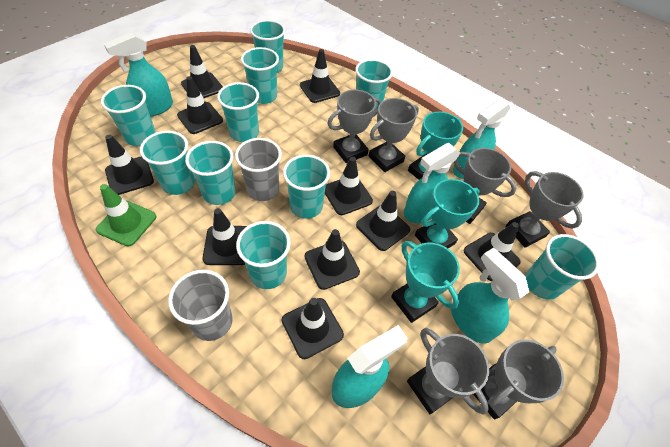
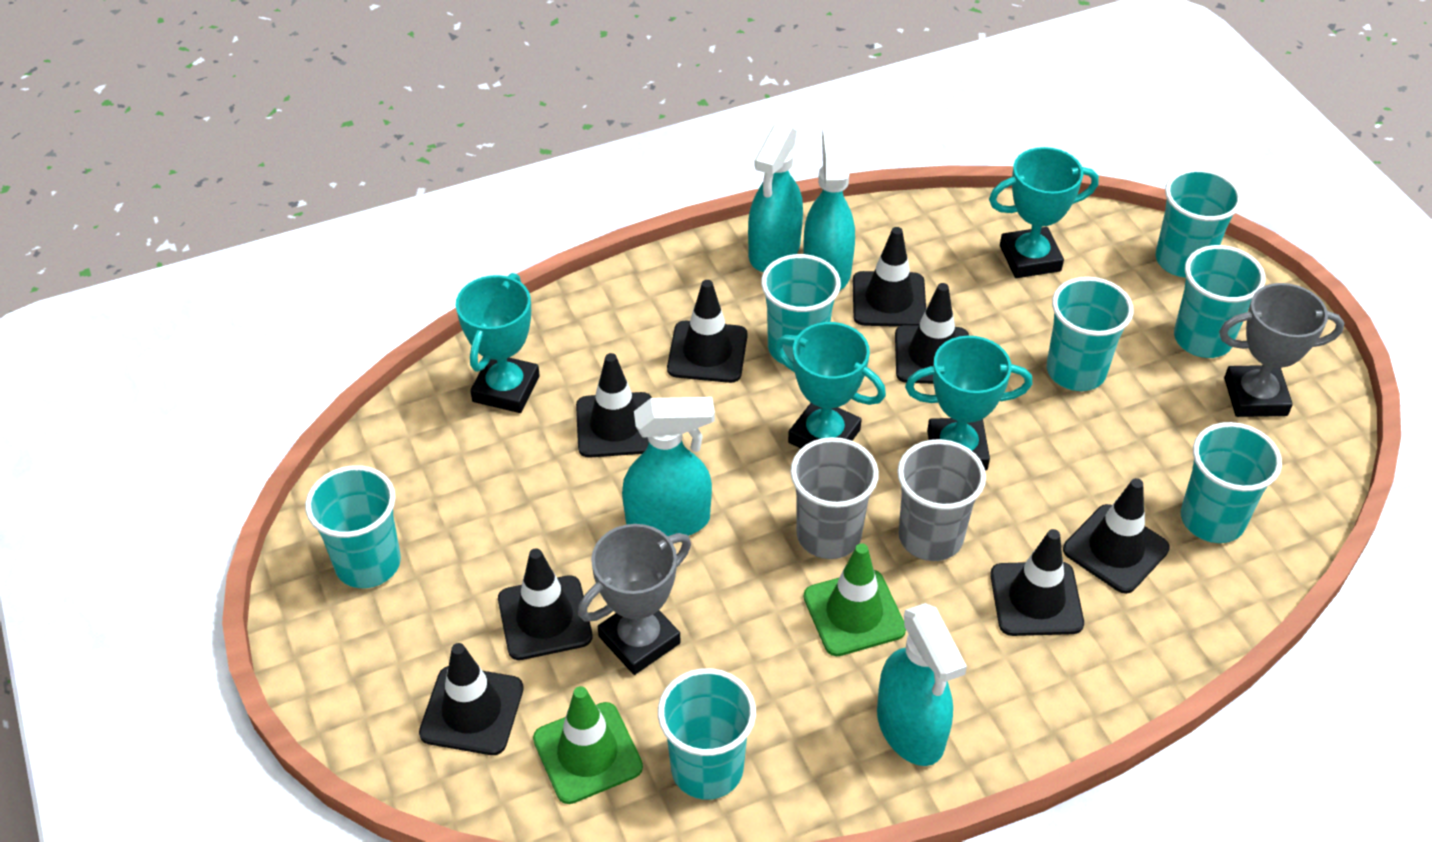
black traffic cone: [105,135,154,195] [177,76,223,134] [181,45,223,98] [202,208,247,265] [282,298,344,359] [300,49,340,103] [304,229,360,290] [325,157,373,215] [356,191,410,251] [464,222,521,281] = 10 -> [419,643,524,755] [498,548,592,660] [576,353,652,458] [667,280,748,383] [853,227,926,327] [895,283,969,384] [990,529,1084,636] [1063,478,1170,594] = 8
green traffic cone: [96,184,156,246] = 1 -> [533,686,643,804] [804,543,906,656] = 2
grey trophy: [327,90,381,163] [369,98,419,172] [407,328,489,415] [454,148,516,224] [473,339,564,420] [506,171,584,248] = 6 -> [578,524,691,675] [1219,283,1344,417] = 2
turquoise cup: [101,85,156,146] [140,131,195,195] [185,141,236,205] [217,82,259,142] [236,221,291,289] [241,47,279,104] [250,20,285,73] [283,155,330,219] [355,59,393,110] [525,234,600,300] = 10 -> [305,465,401,588] [658,668,756,800] [761,254,841,365] [1047,277,1134,391] [1155,168,1242,278] [1174,245,1265,358] [1181,422,1282,543] = 7
turquoise spray bottle: [104,32,173,117] [332,325,407,408] [404,143,460,223] [451,248,529,344] [453,99,510,179] = 5 -> [622,397,715,536] [748,124,803,272] [803,128,855,290] [877,603,967,766] = 4
turquoise trophy: [391,241,460,323] [408,112,463,180] [415,179,480,248] = 3 -> [456,273,540,413] [775,322,886,449] [905,336,1032,470] [989,147,1099,278] = 4

